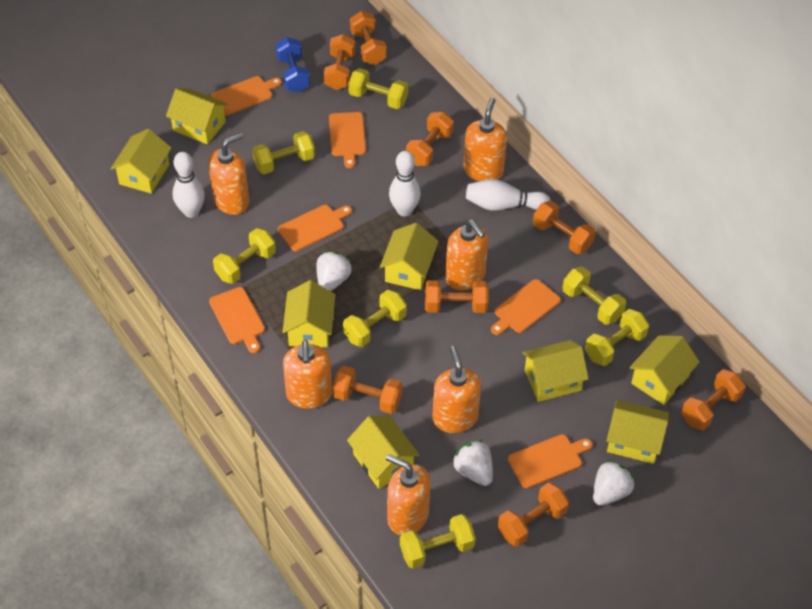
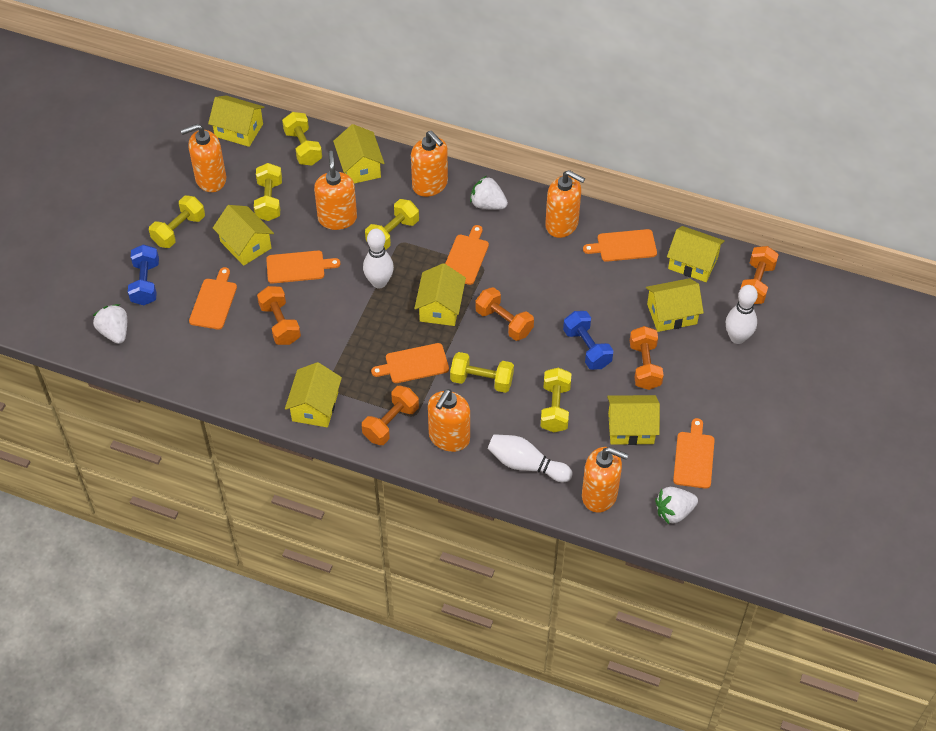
blue dumbbell: [275,37,310,92] = 1 -> [128,244,159,305] [563,311,614,370] = 2
orange dumbbell: [324,34,355,90] [332,366,403,414] [350,11,387,65] [406,112,454,166] [425,280,489,313] [498,482,569,547] [533,201,596,254] [681,369,746,431] = 8 -> [257,286,301,345] [362,386,419,445] [475,287,534,341] [630,326,664,390] [740,246,779,304] = 5
yellow dumbbell: [213,228,276,284] [252,131,315,174] [343,290,407,347] [348,68,408,109] [400,514,476,569] [562,267,626,325] [585,309,649,366] = 7 -> [149,196,205,248] [254,163,282,221] [282,112,322,165] [365,199,419,250] [450,352,514,393] [541,367,571,433] = 6

